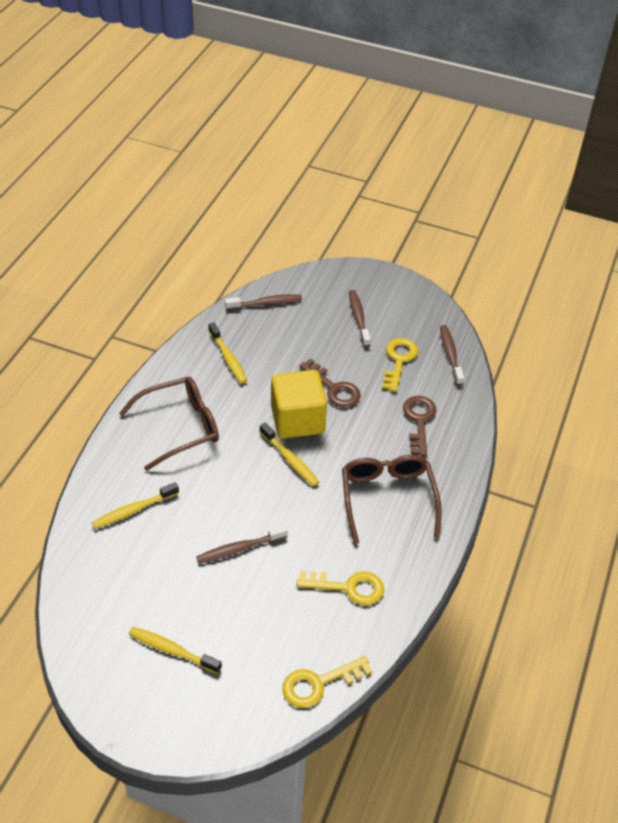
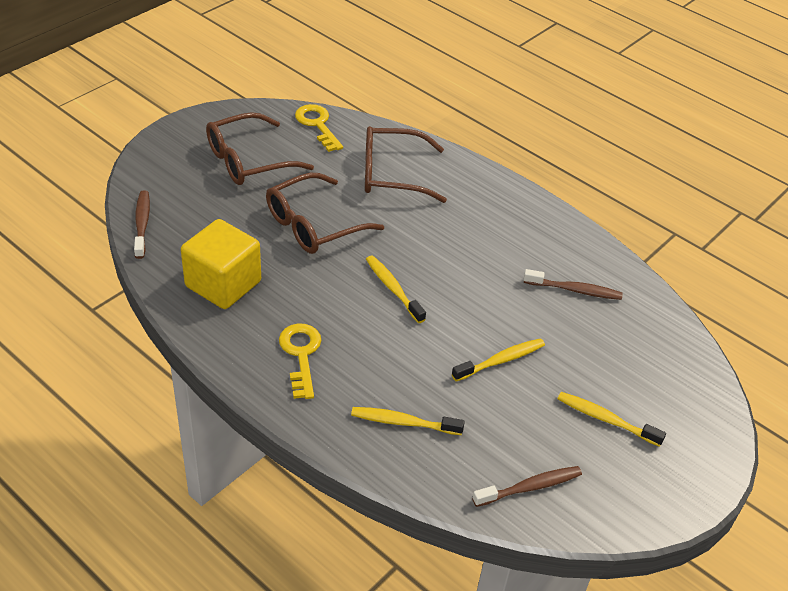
brown glasses: [119,377,219,471] [342,455,442,544] = 2 -> [206,112,314,185] [266,173,384,254] [365,126,447,203] = 3
brown key: [299,359,361,408] [403,396,437,456] = 2 -> none = 0
brown toothbrush: [196,525,288,564] [225,294,302,310] [349,290,371,347] [440,325,464,386] = 4 -> [134,190,150,259] [472,466,582,507] [523,269,623,300] = 3
yellow key: [282,656,372,708] [297,571,384,605] [382,338,418,392] = 3 -> [279,324,322,399] [295,104,343,152] = 2

